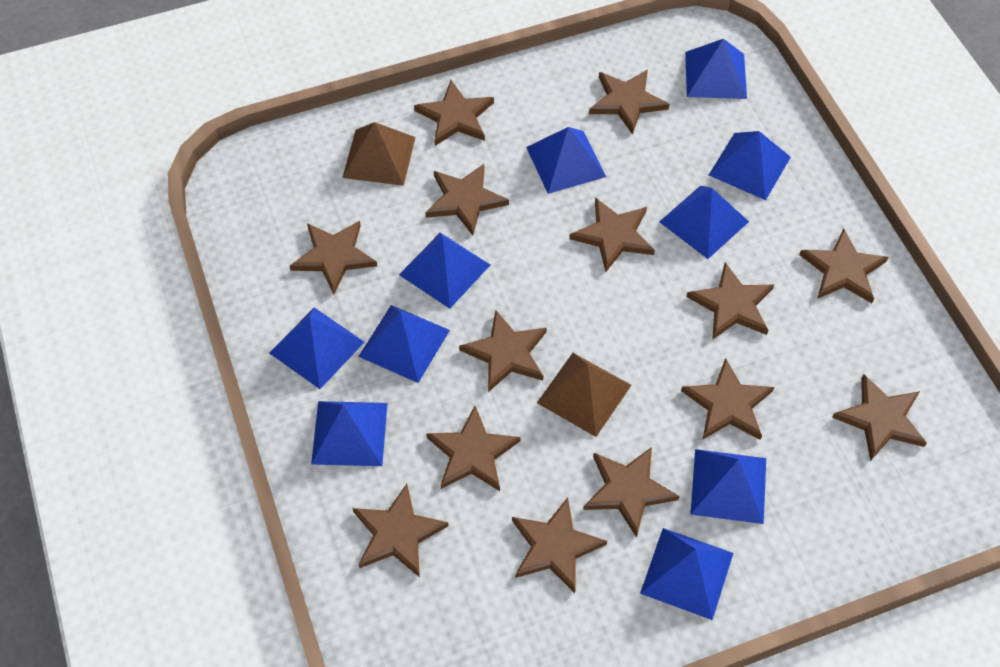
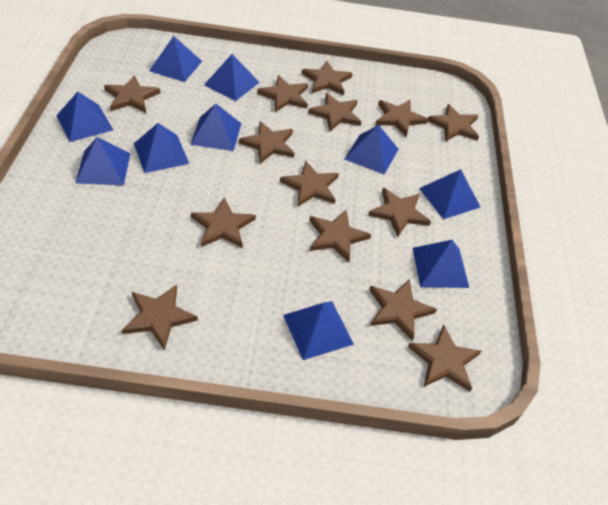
brown pyramid: [342,122,416,186] [537,353,631,437] = 2 -> none = 0

